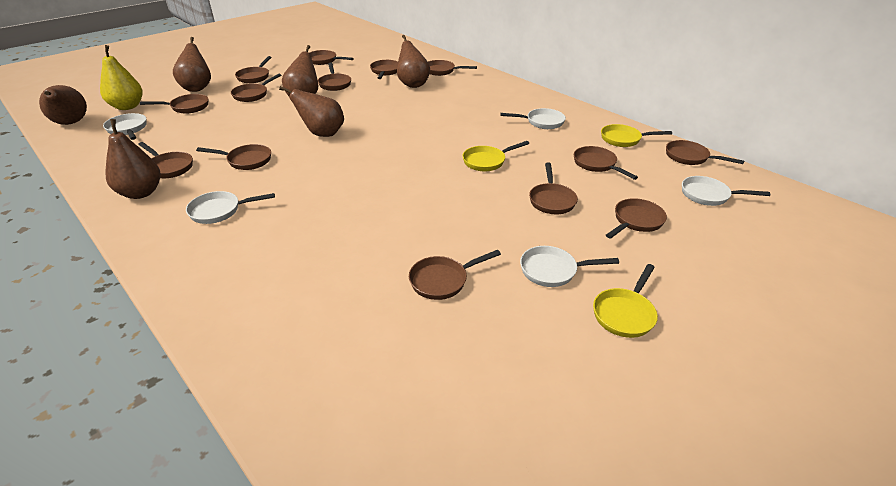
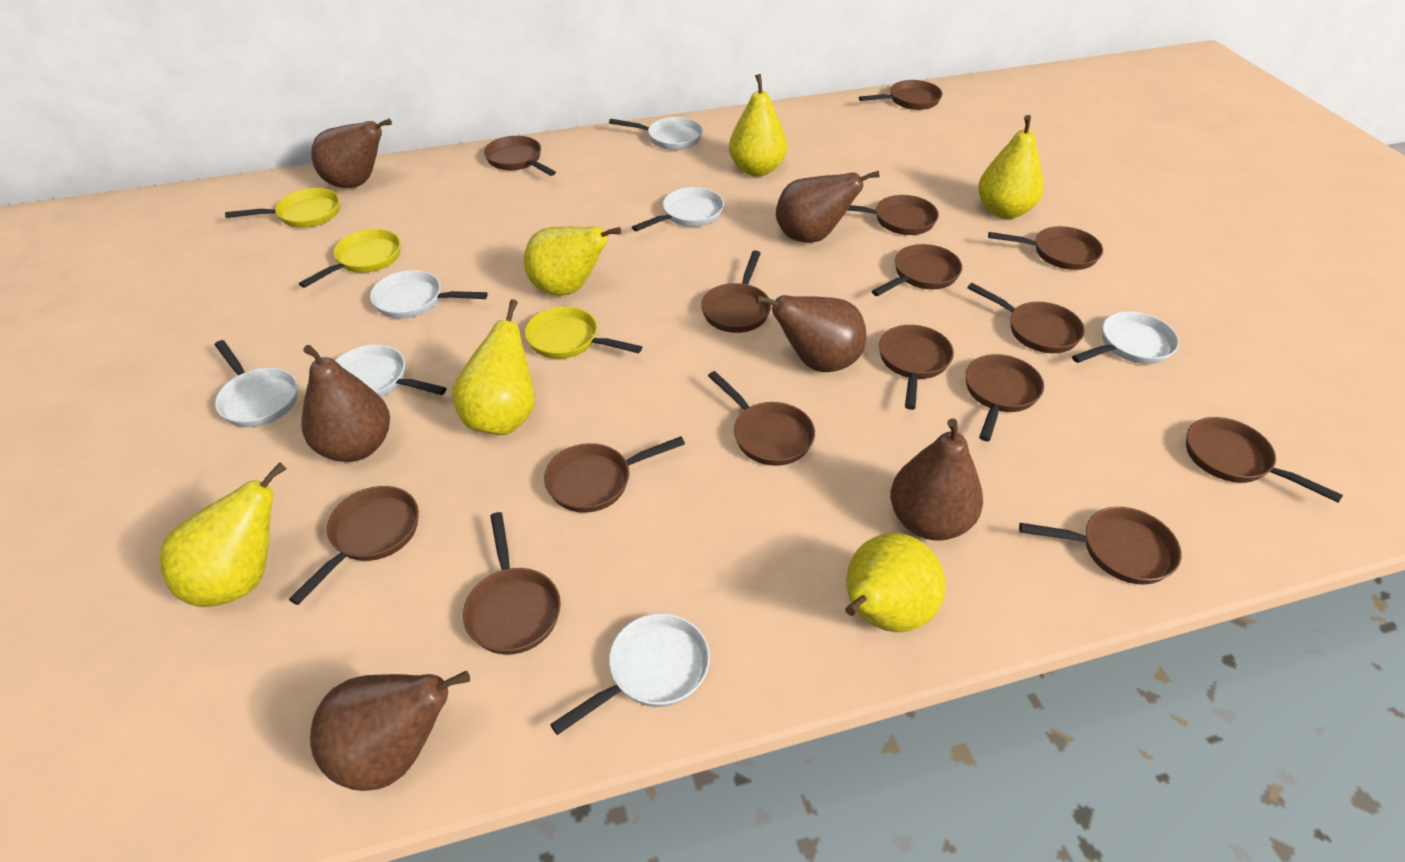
brown pan: [138,142,193,178] [140,94,208,114] [196,144,271,170] [231,74,281,102] [235,56,272,83] [310,50,354,65] [318,62,351,91] [370,60,398,79] [409,250,501,300] [428,60,477,76] [529,162,578,214] [574,146,638,180] [606,198,667,239] [666,140,744,165] = 14 -> [289,486,419,605] [463,512,561,655] [484,136,556,176] [544,436,685,513] [701,251,771,333] [708,371,815,466] [847,195,939,235] [859,80,943,110] [872,244,962,296] [879,325,954,410] [965,354,1044,441] [967,283,1085,353] [988,226,1103,270] [1019,507,1182,585] [1186,417,1343,503] = 15
white pan: [103,113,147,140] [186,191,275,224] [500,108,566,129] [520,246,619,287] [682,176,770,206] = 5 -> [215,340,298,427] [335,345,447,397] [370,270,488,319] [550,613,710,735] [609,117,703,150] [632,187,724,231] [1072,311,1179,364] = 7
yellow pear: [100,45,143,110] = 1 -> [159,463,286,607] [451,299,535,435] [524,226,621,296] [729,74,787,176] [845,533,946,632] [978,115,1043,219] = 6

